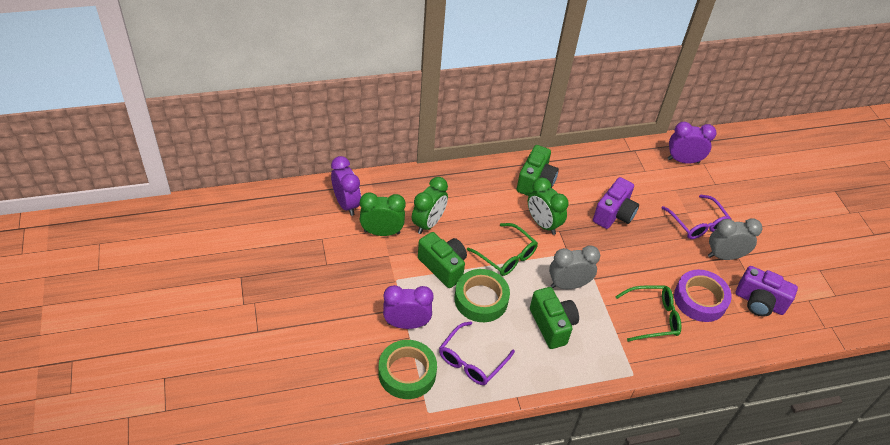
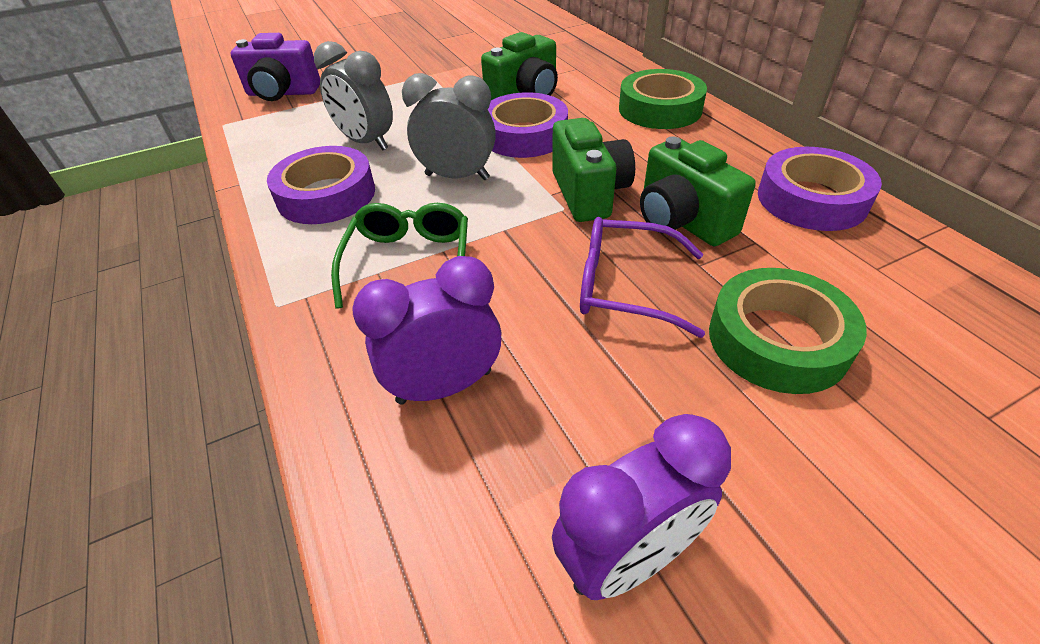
green clock: [360,192,406,236] [412,177,448,234] [528,178,569,235] = 3 -> none = 0
green glasses: [467,223,538,276] [615,286,681,341] = 2 -> [331,203,468,309] = 1
purple camera: [593,177,639,229] [736,266,798,317] = 2 -> [230,33,320,101] = 1
purple clock: [331,156,361,216] [383,285,434,329] [668,122,716,164] = 3 -> [352,256,501,405] [552,414,731,600] = 2
purple glasses: [439,321,515,385] [662,195,731,239] = 2 -> [580,217,705,338] = 1
purple tape: [674,270,732,322] = 1 -> [267,146,375,224] [487,92,568,158] [758,147,882,231] = 3

